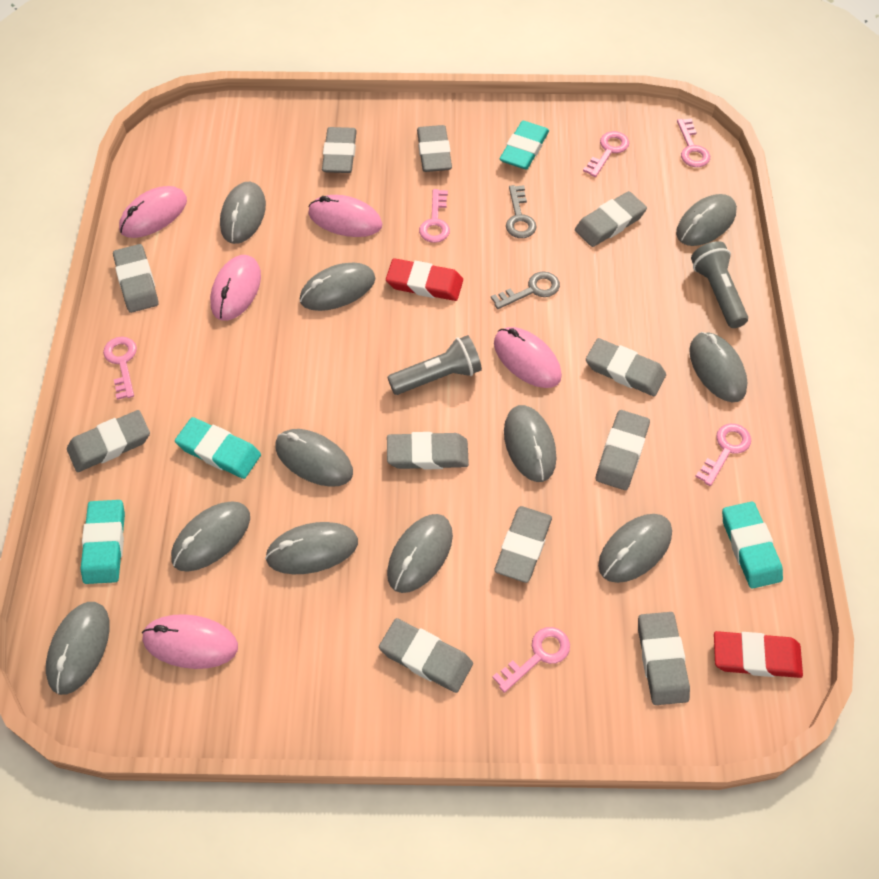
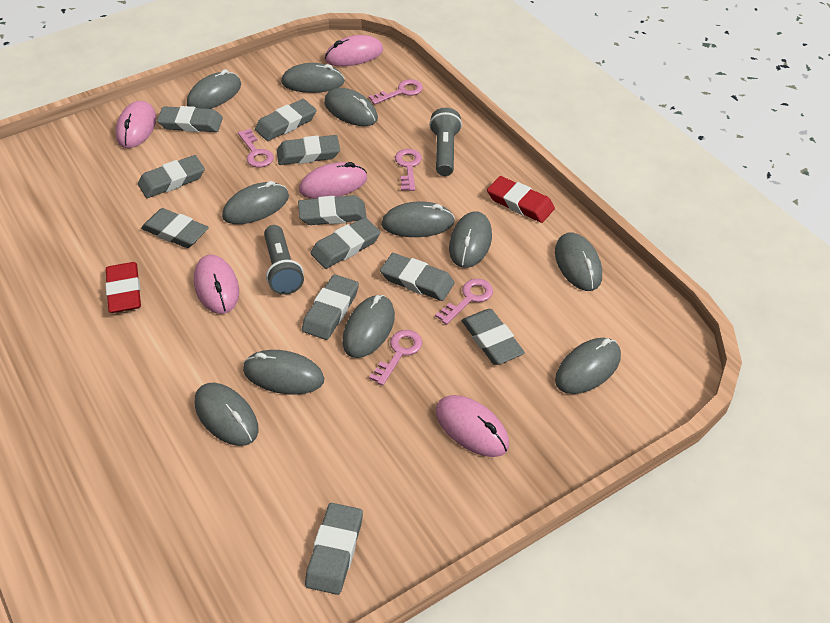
grey key: [491,271,560,309] [506,185,537,238] = 2 -> none = 0
pink key: [103,337,137,400] [419,189,450,243] [492,627,570,693] [583,131,629,177] [677,118,710,167] [695,424,751,486] = 6 -> [238,129,274,167] [369,79,423,105] [369,330,422,386] [395,149,422,191] [435,279,493,325] = 5
turquoise eraser: [81,500,125,584] [175,417,261,479] [500,121,549,169] [722,502,783,589] = 4 -> none = 0

